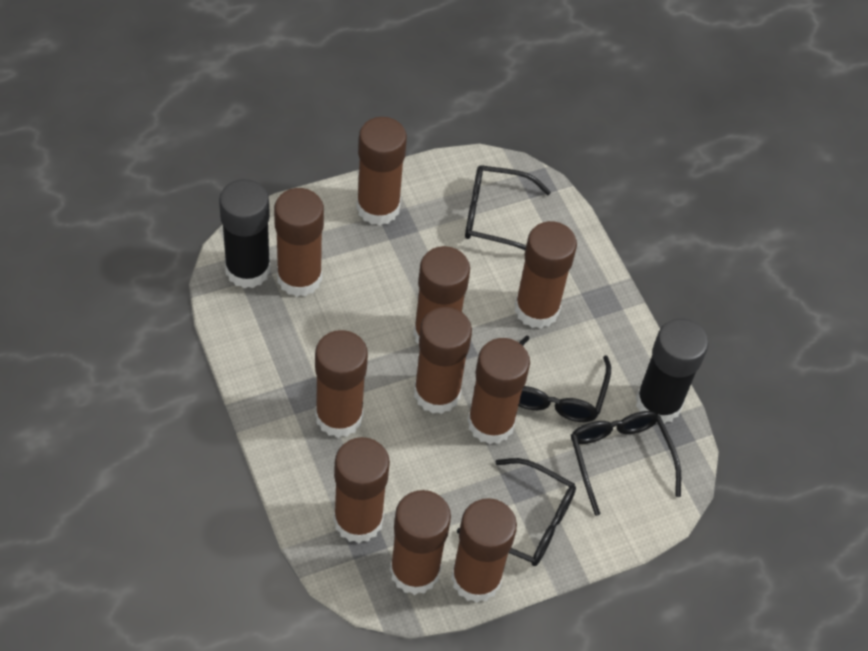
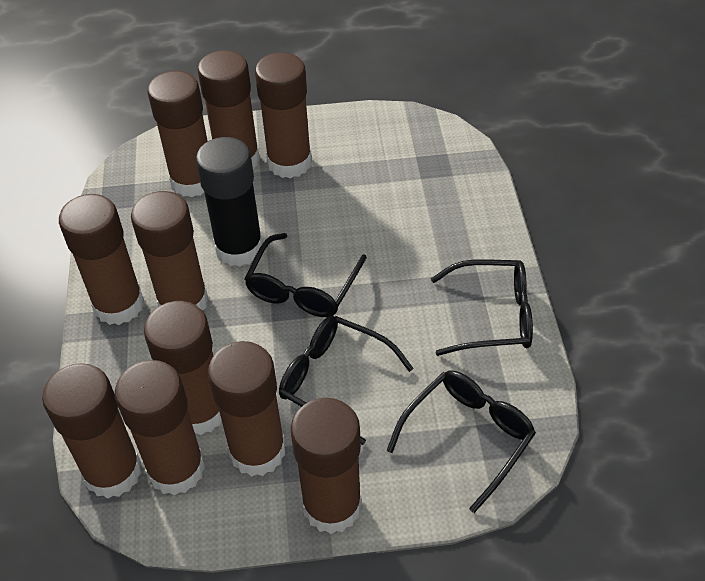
black glue stick: [219,179,271,288] [636,318,708,424] = 2 -> [196,137,263,266] = 1

